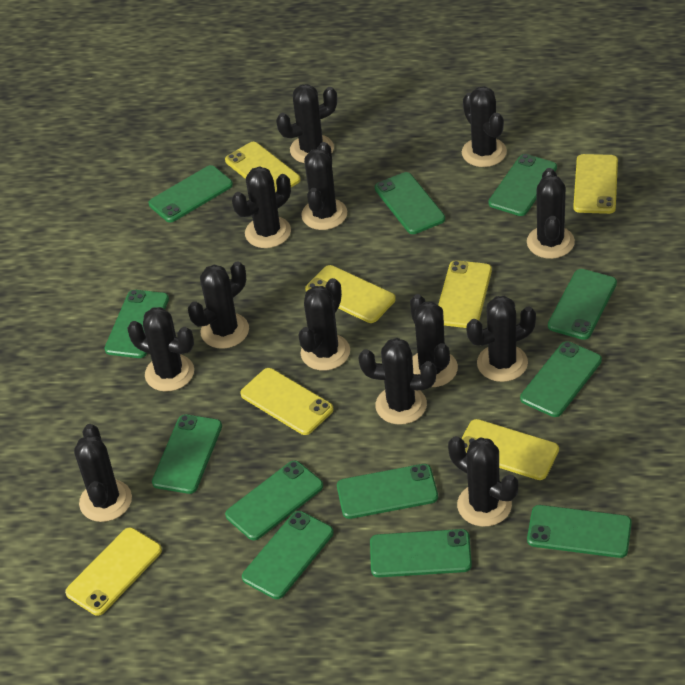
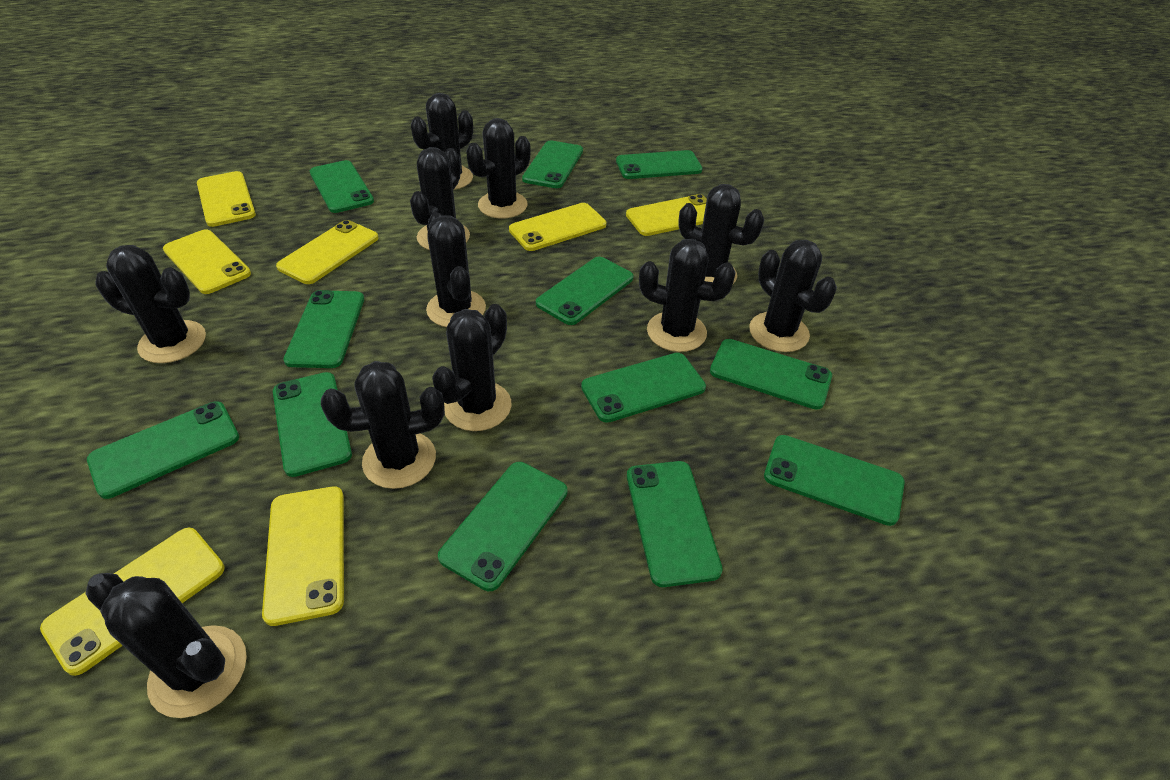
black cactus: [74,424,132,522] [127,307,194,392] [188,261,249,349] [232,166,291,248] [276,84,337,163] [298,278,350,371] [301,142,347,230] [359,338,436,425] [410,294,458,387] [448,436,518,527] [462,86,507,167] [466,296,536,382] [527,168,575,259] = 13 -> [85,573,247,718] [96,245,206,363] [321,361,445,489] [410,147,470,250] [411,93,473,190] [426,212,486,327] [432,304,511,431] [466,118,531,219] [639,239,736,352] [678,184,764,284] [749,240,837,352] = 11

